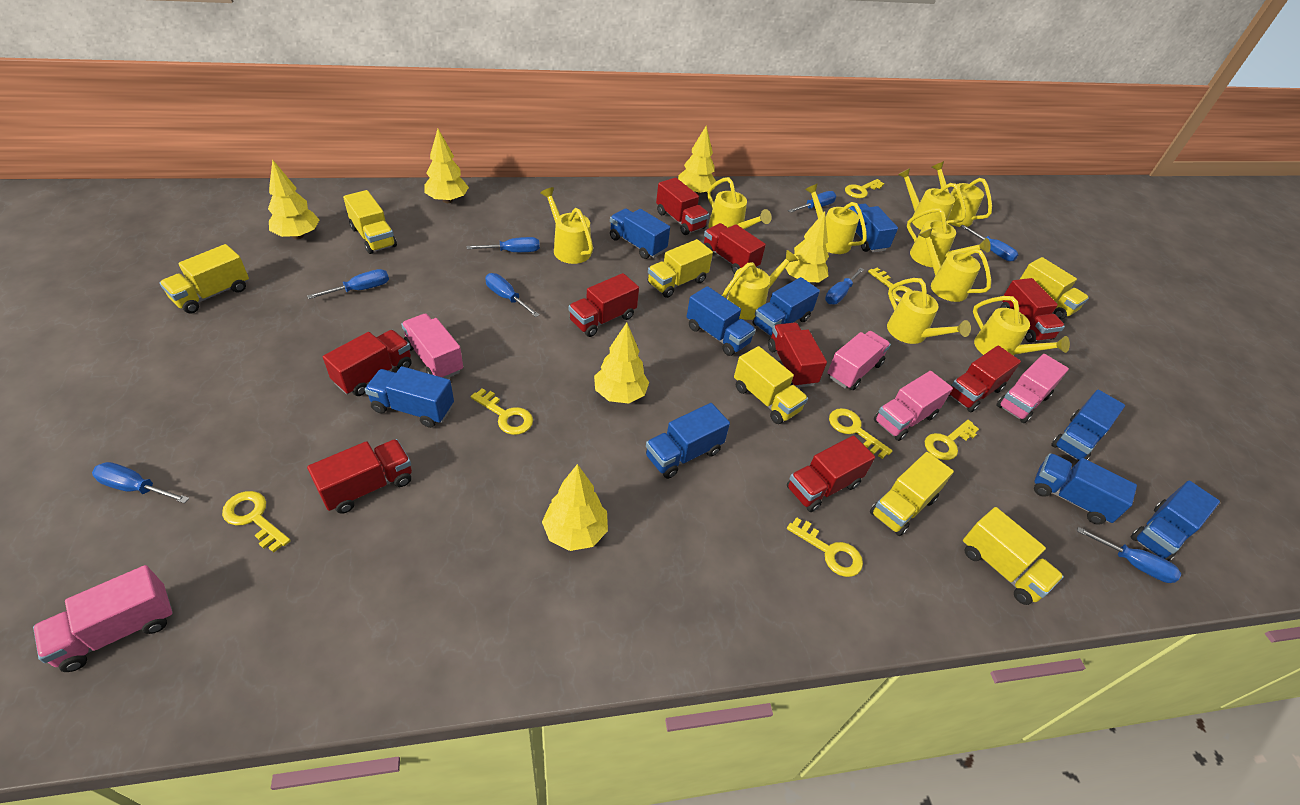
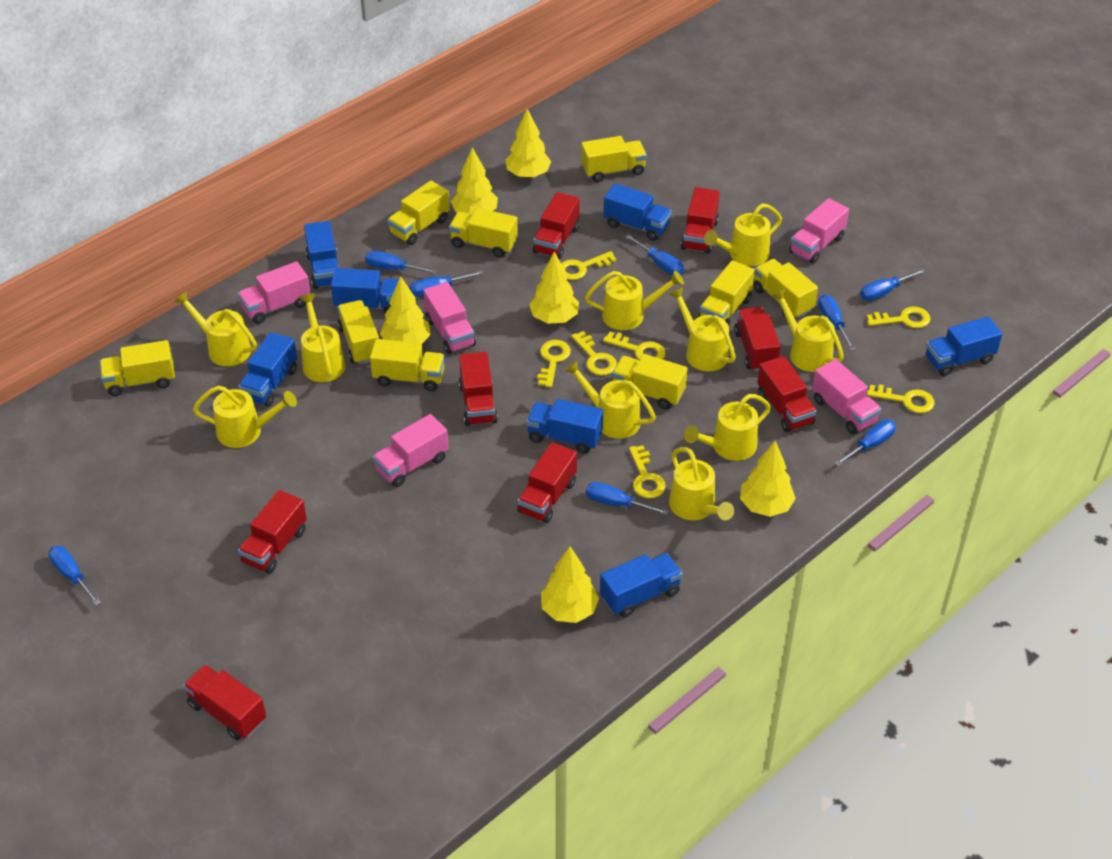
blue truck: [365,366,454,428] [610,208,670,259] [646,403,730,479] [686,286,756,356] [752,277,820,337] [848,204,898,253] [1034,453,1137,525] [1051,390,1125,461] [1130,481,1220,561] = 9 -> [238,332,297,407] [304,221,339,289] [331,268,399,313] [526,399,603,454] [600,553,683,618] [603,183,672,241] [926,316,1002,376] = 7
red truck: [307,439,412,514] [323,330,412,396] [569,273,639,337] [656,177,709,235] [704,223,766,274] [768,323,827,388] [787,435,875,512] [949,346,1021,412] [1000,278,1065,343] = 9 -> [183,665,266,740] [238,490,307,574] [459,352,498,426] [517,442,577,523] [533,192,580,259] [681,187,720,254] [734,307,781,371] [757,356,817,432] = 8
yellow truck: [160,244,249,313] [343,190,397,254] [648,239,713,298] [734,346,808,424] [870,452,954,536] [963,507,1064,605] [1020,257,1089,319] = 7 -> [100,340,175,396] [337,300,379,364] [370,339,445,391] [387,181,450,245] [449,208,518,257] [581,136,647,182] [612,354,688,409] [698,260,755,326] [753,259,818,318] = 9

